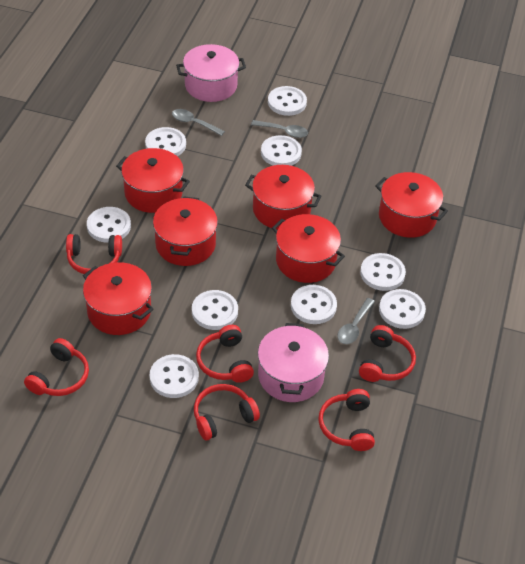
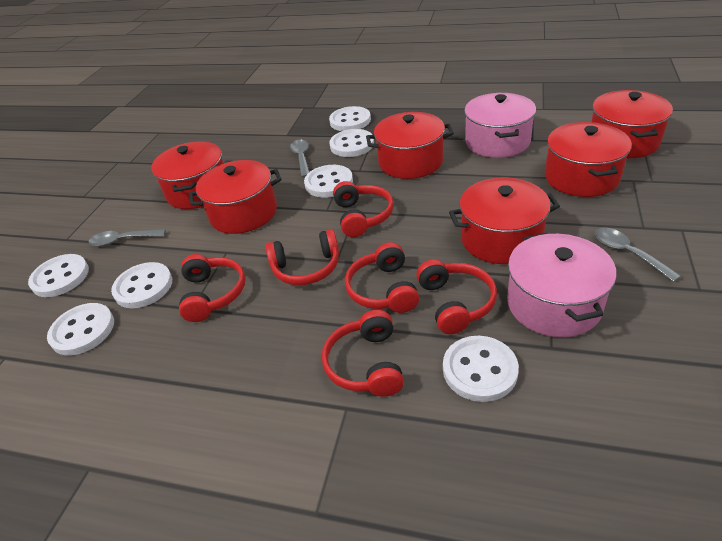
white button: [87,207,131,243] [145,127,186,156] [150,354,199,398] [192,290,238,330] [261,135,302,166] [268,86,307,116] [291,285,337,324] [360,253,406,291] [379,289,426,329] = 9 -> [28,254,89,297] [47,303,114,355] [111,262,172,308] [304,165,353,198] [329,106,371,131] [329,129,374,157] [443,336,519,402] = 7

